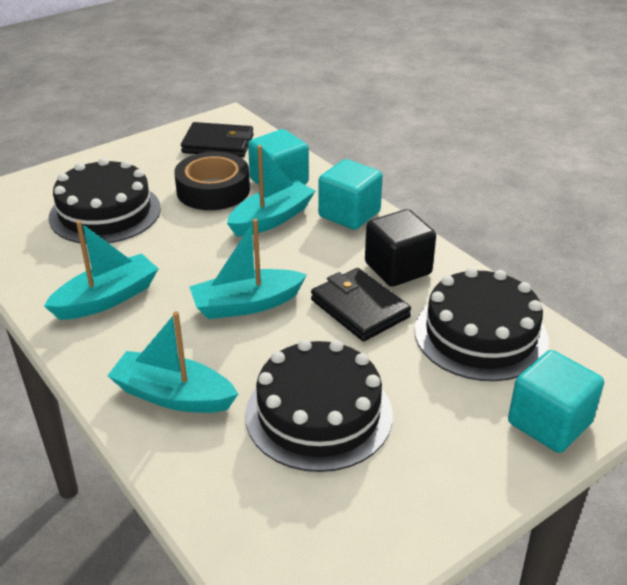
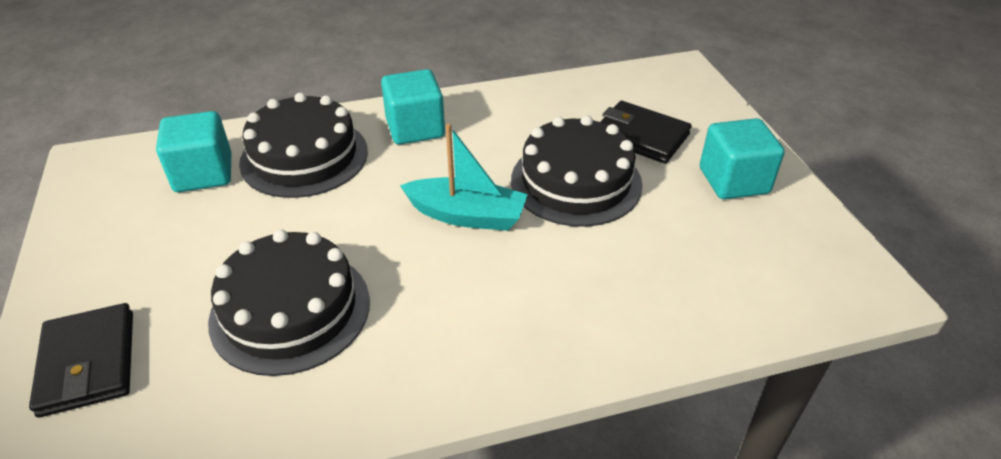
black cube: [365,209,436,287] = 1 -> none = 0
black tape: [174,152,250,210] = 1 -> none = 0
turquoise boat: [44,220,158,320] [107,311,238,413] [189,219,307,319] [227,145,315,237] = 4 -> [400,124,528,231] = 1

